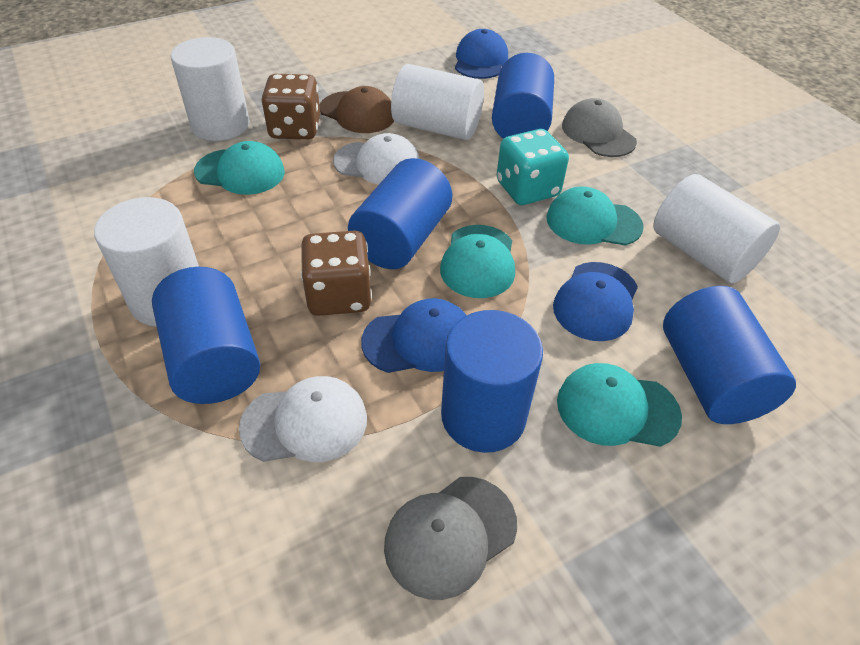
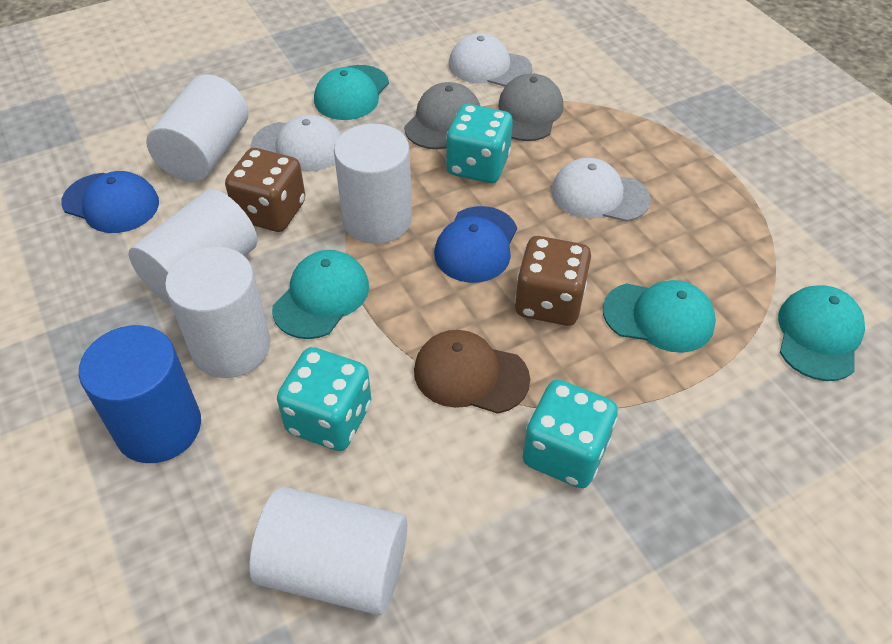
blue cap: [361,298,467,373] [455,29,508,79] [553,262,638,341] = 3 -> [61,171,159,233] [434,206,517,283] = 2
blue cylinder: [152,267,260,404] [348,158,452,269] [441,310,543,453] [492,53,554,139] [663,286,796,424] = 5 -> [79,325,201,463] = 1
turquoise dice: [497,129,569,205] = 1 -> [277,347,371,451] [446,104,513,183] [522,380,618,488] = 3
white cap: [239,376,367,462] [333,133,420,185] = 2 -> [251,115,341,172] [449,33,533,87] [551,158,650,222] = 3
white cylinder: [94,197,199,327] [171,37,249,141] [391,64,484,140] [653,174,780,284] = 4 -> [129,189,257,306] [146,75,248,182] [165,246,270,378] [249,487,407,615] [334,124,412,244] = 5

